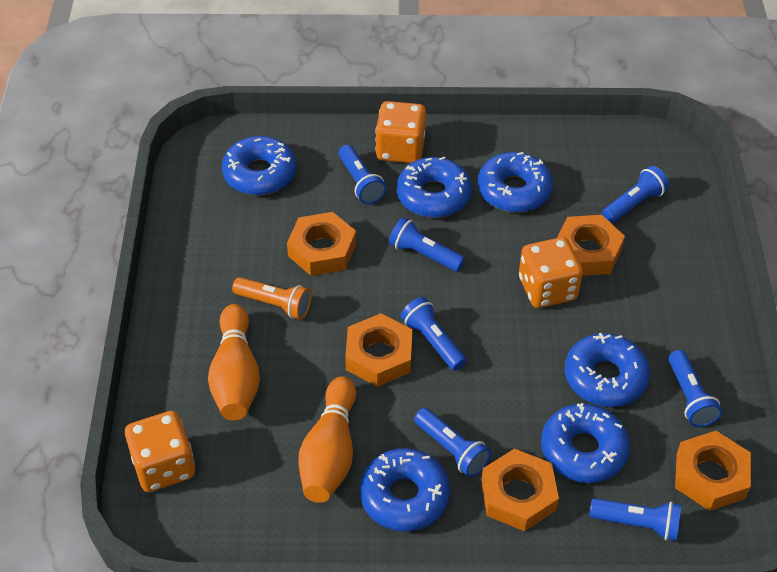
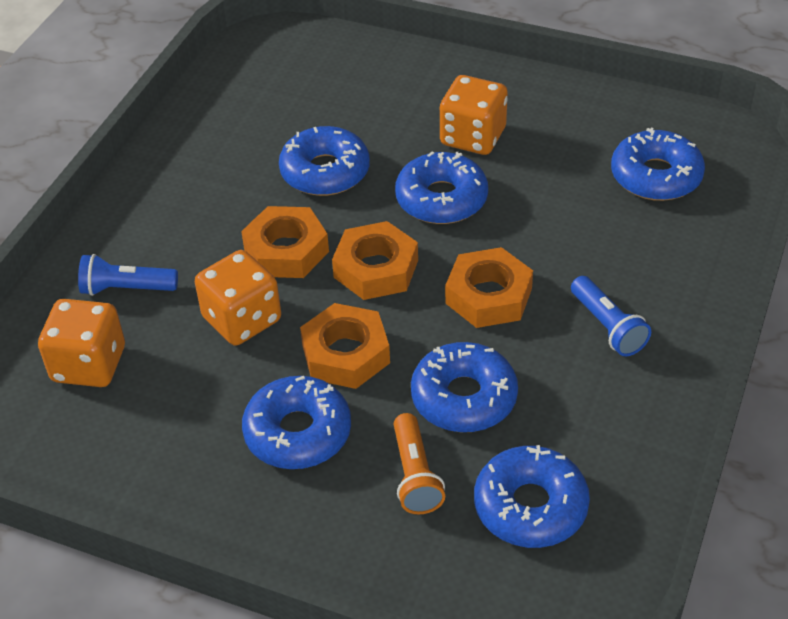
blue flashlight: [339,145,386,204] [389,217,465,272] [401,297,466,371] [414,408,491,477] [590,498,681,541] [602,166,669,223] [669,350,722,427] = 7 -> [78,254,178,296] [571,276,651,356] = 2
orange bowling pin: [208,304,260,421] [298,376,356,503] = 2 -> none = 0
orange nut: [287,212,356,276] [345,313,412,387] [481,449,559,531] [557,215,625,276] [675,431,751,511] = 5 -> [241,206,329,278] [300,303,390,389] [332,221,418,300] [445,247,533,328] = 4

